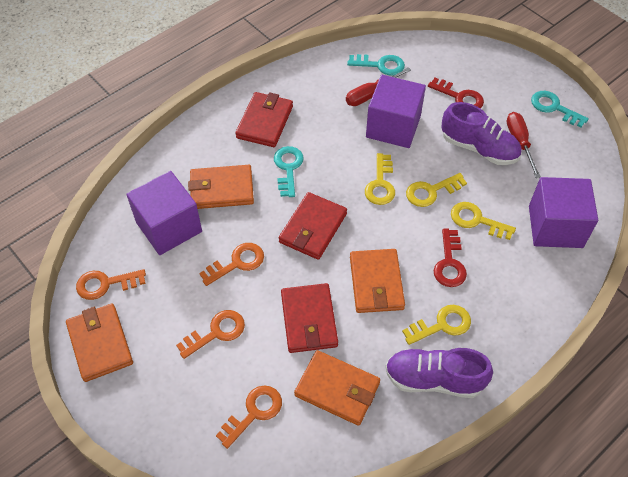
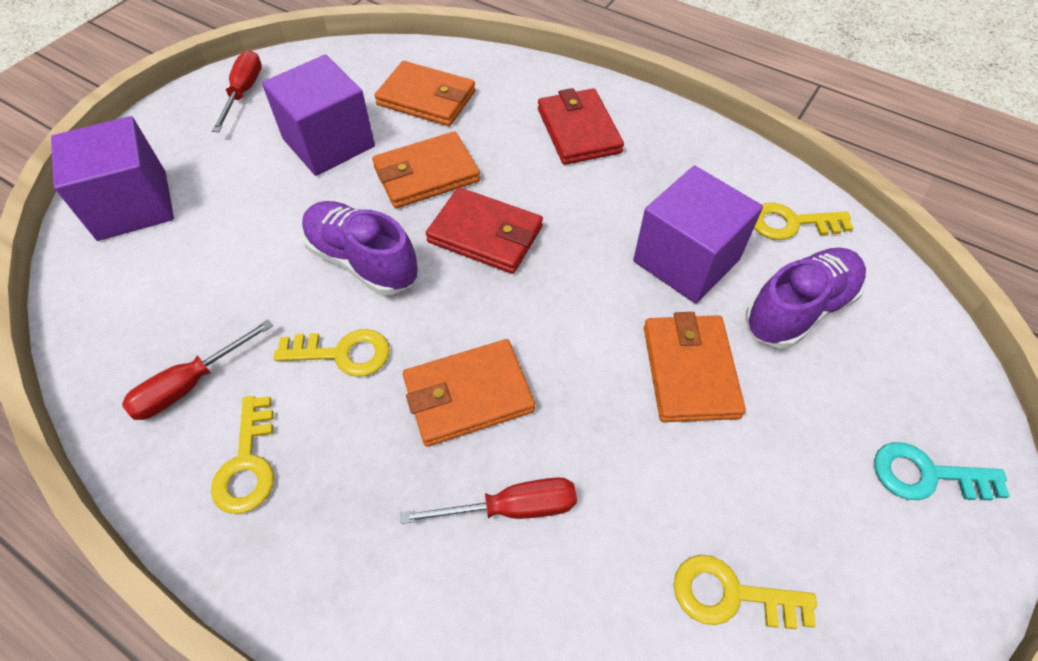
orange key: [76,269,146,300] [176,310,245,359] [199,243,264,286] [216,385,282,449] = 4 -> none = 0
red key: [428,78,484,108] [434,229,467,287] = 2 -> none = 0
red screwdriver: [346,67,411,106] [507,112,541,178] = 2 -> [122,320,273,420] [212,50,262,132] [400,477,577,524] = 3
red wallet: [235,92,293,147] [279,192,347,260] [281,283,338,353] = 3 -> [426,187,543,274] [538,88,624,165] = 2
turquoise key: [274,146,304,197] [347,54,405,76] [531,91,589,127] = 3 -> [874,442,1010,501] = 1

